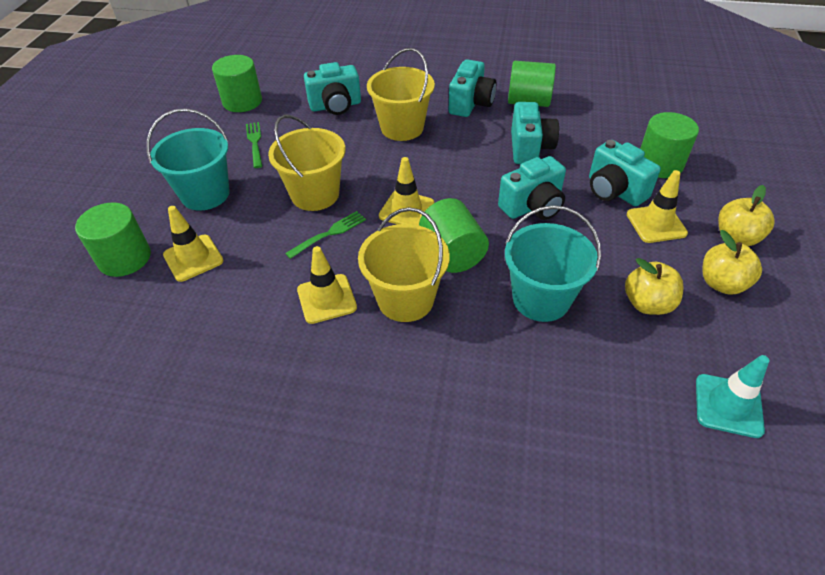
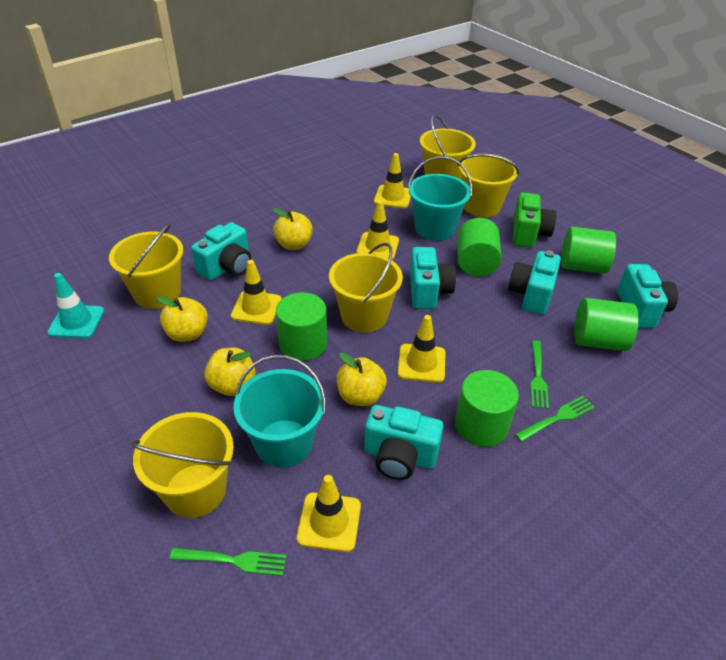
green camera: none = 0 -> [513,192,557,248] = 1
green fork: [246,122,262,168] [285,211,366,259] = 2 -> [169,548,286,576] [515,396,595,442] [530,340,549,409] = 3
yellow apple: [625,258,684,315] [702,230,762,295] [718,185,774,246] = 3 -> [156,296,208,342] [204,348,256,396] [273,208,313,250] [337,352,387,406] = 4
yellow bucket: [268,115,345,211] [358,207,450,322] [367,48,435,141] = 3 -> [109,223,183,309] [131,412,234,518] [329,243,403,332] [420,115,476,179] [458,154,519,217] = 5
yellow traffic cone: [163,206,223,282] [297,246,357,324] [379,157,434,225] [627,170,688,243] = 4 -> [231,260,281,325] [297,475,361,552] [357,201,399,260] [374,153,411,209] [398,315,446,383] = 5

